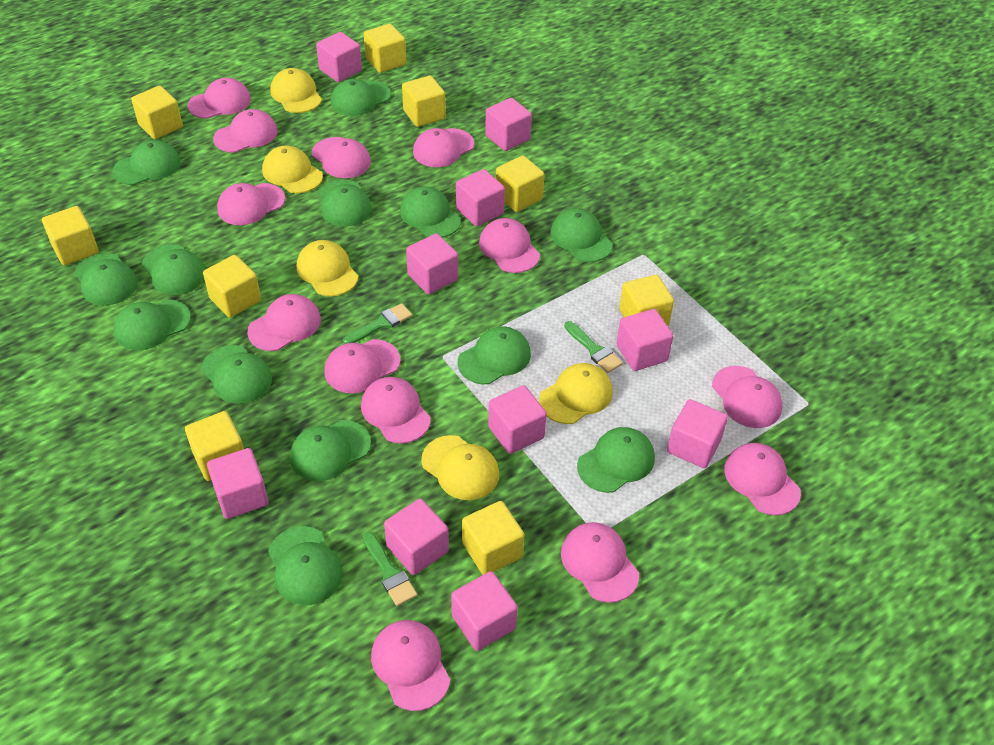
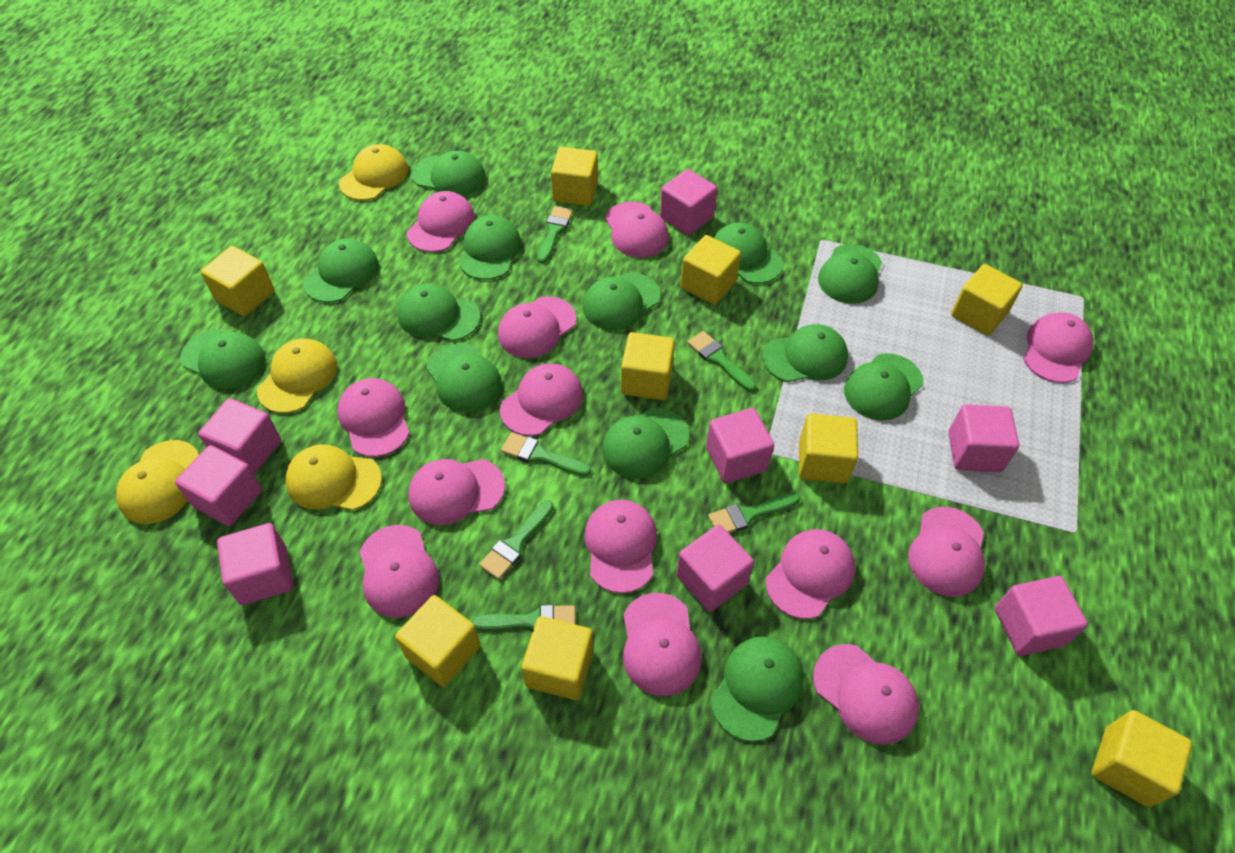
green brush: [343,303,412,344] [363,532,417,606] [564,321,623,373] = 3 -> [471,605,575,630] [479,500,554,580] [501,432,591,476] [537,206,573,263] [687,331,756,392] [708,492,801,533] = 6
pink cube: [207,448,268,519] [316,32,362,82] [384,499,449,575] [406,233,458,294] [451,571,518,651] [456,169,505,227] [485,98,532,151] [488,385,547,454] [616,309,673,371] [667,399,728,468] = 10 -> [175,445,262,526] [198,398,281,475] [217,523,294,605] [660,169,717,235] [676,525,754,612] [706,408,774,483] [948,404,1019,472] [995,576,1088,656] = 8
yellow cap: [262,146,323,193] [270,68,322,113] [297,240,358,296] [421,435,499,500] [539,363,613,424] = 5 -> [116,440,199,524] [257,339,337,413] [285,444,382,510] [339,144,408,201] = 4

